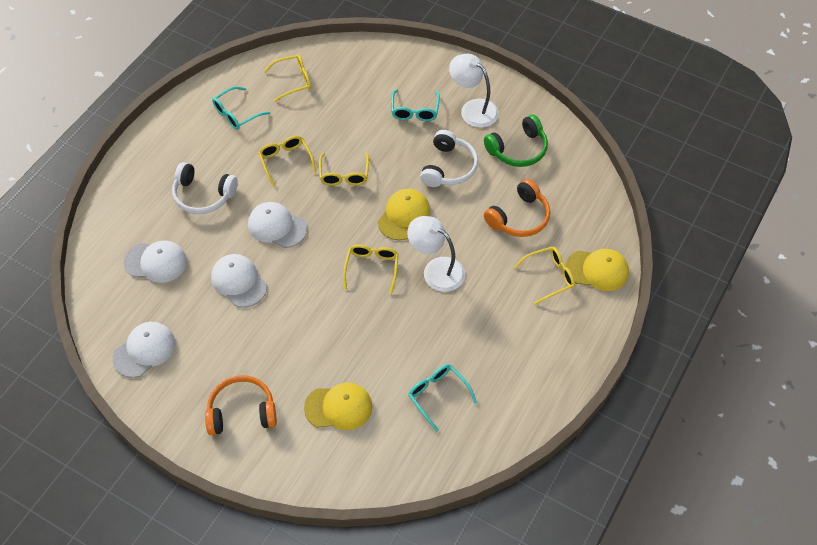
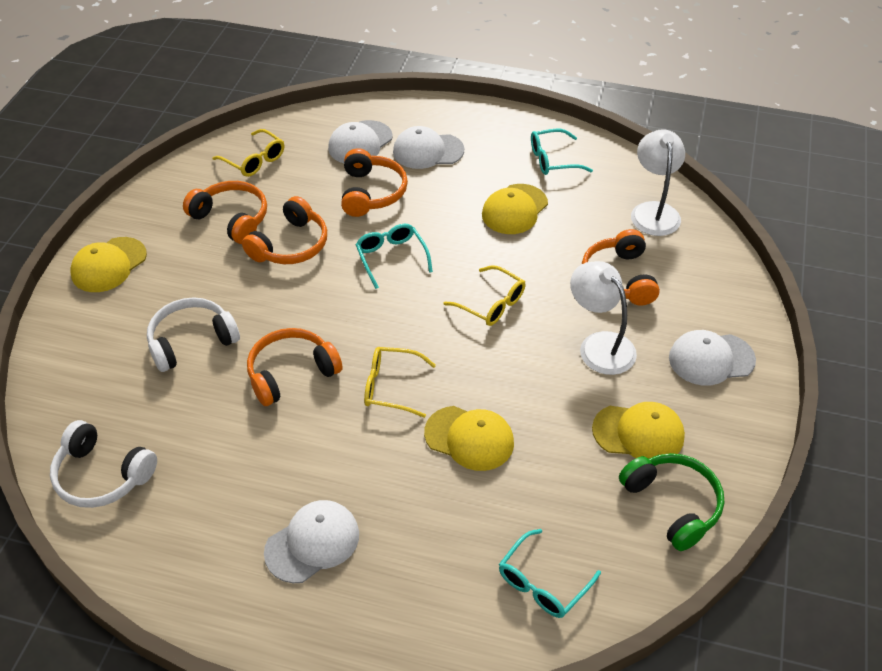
orange headphones: [205,376,277,435] [484,179,550,237] = 2 -> [183,181,267,244] [242,196,327,264] [247,328,343,406] [341,148,408,217] [582,229,660,305] = 5
yellow cap: [304,382,372,430] [378,189,430,240] [565,249,629,291] = 3 -> [70,237,147,292] [424,406,514,471] [482,184,548,234] [592,402,685,459] = 4
yellow glasses: [258,136,316,187] [263,55,311,102] [319,152,369,186] [343,244,399,294] [514,246,575,305] = 5 -> [212,129,284,177] [364,347,436,418] [444,265,526,326] = 3

